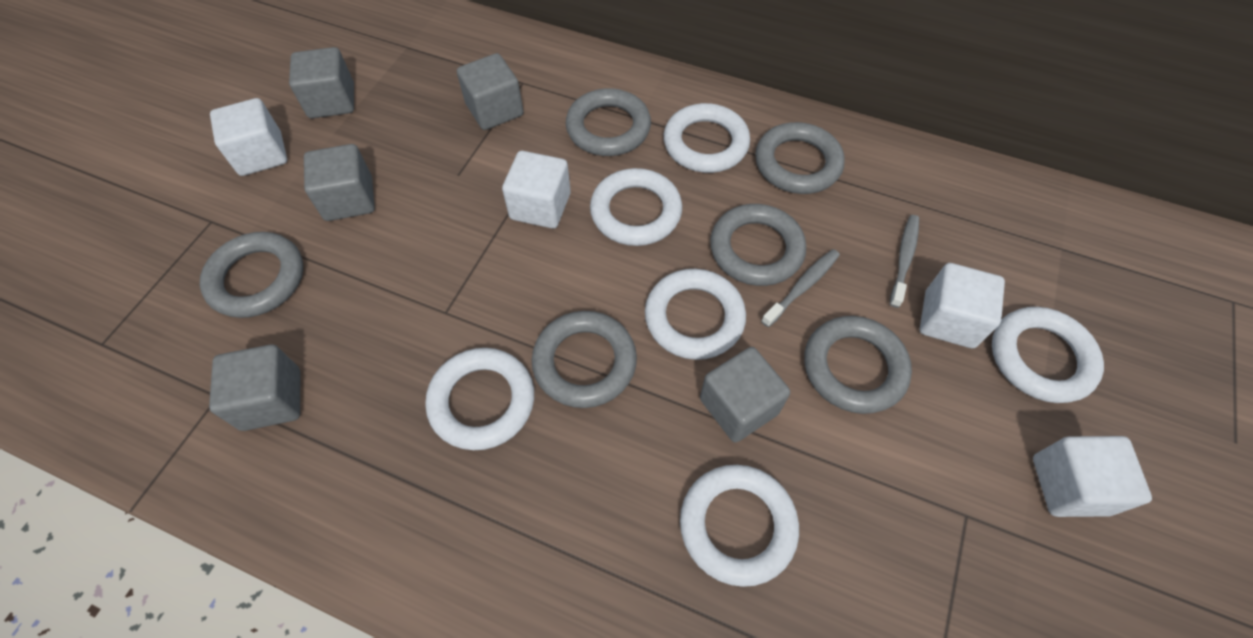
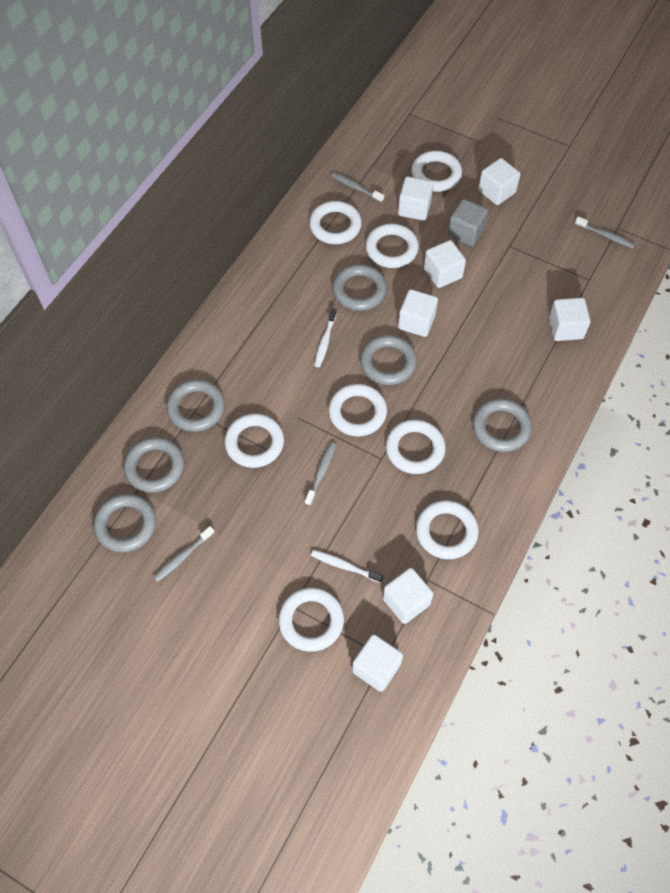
grey cube: [209,344,300,431] [289,47,354,118] [304,144,375,221] [457,53,524,130] [700,347,790,442] = 5 -> [448,199,488,246] = 1
grey toothbrush: [761,249,840,327] [890,215,919,308] = 2 -> [153,526,214,582] [305,443,336,506] [331,172,384,203] [575,216,635,248] = 4
white cube: [210,98,287,176] [502,151,571,229] [920,263,1005,348] [1033,436,1152,517] = 4 -> [352,635,403,692] [383,568,433,624] [398,176,433,221] [398,289,438,337] [424,240,466,288] [478,158,520,205] [549,298,591,341] = 7
white ring: [425,348,534,450] [590,168,682,246] [645,269,746,360] [664,103,750,173] [680,465,799,587] [992,307,1104,403] = 6 -> [224,414,284,468] [279,588,344,652] [309,201,362,244] [329,384,387,436] [365,224,419,268] [386,420,445,474] [411,151,462,192] [416,500,479,559] = 8
white toothbrush: none = 0 -> [311,550,383,583] [314,308,337,367] = 2

